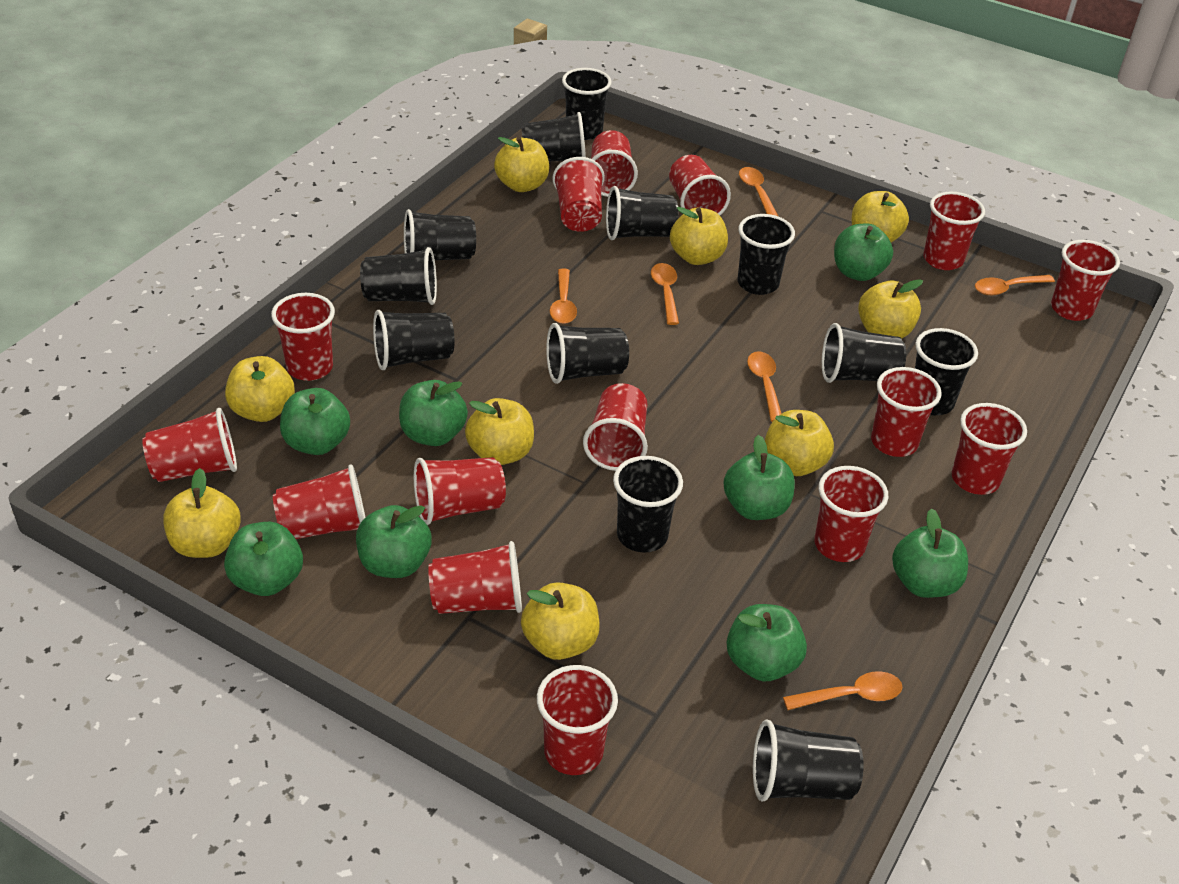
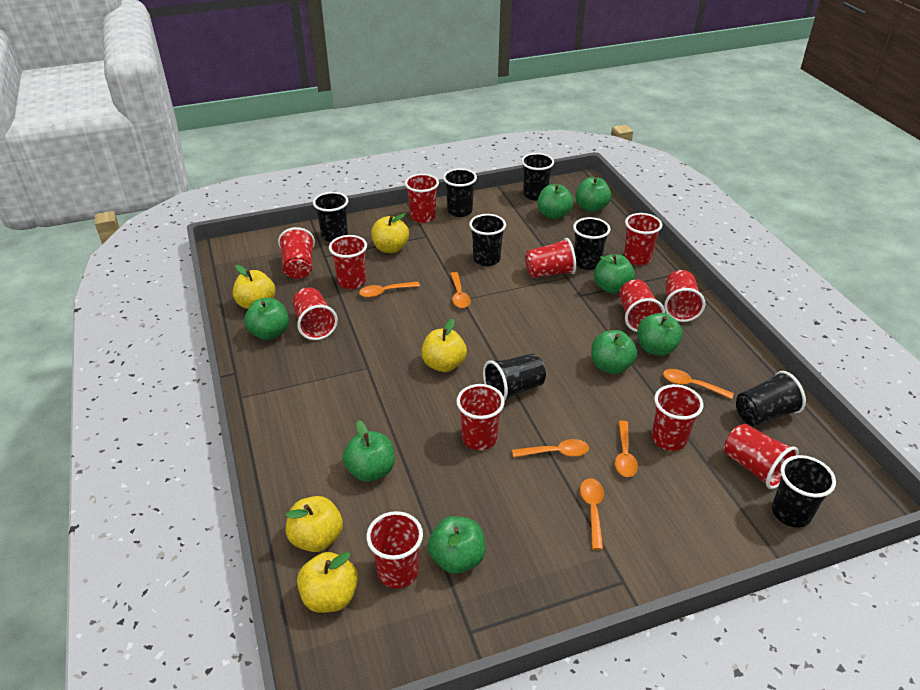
black cup: [360,247,437,305] [373,310,455,370] [404,209,476,260] [521,112,586,161] [546,323,629,384] [562,68,612,140] [606,186,678,240] [613,456,683,552] [738,214,795,295] [753,720,864,802] [822,323,906,383] [915,328,978,415] = 12 -> [313,192,348,242] [443,168,477,217] [469,214,506,266] [483,354,546,400] [521,153,554,200] [573,217,611,270] [736,371,806,426] [772,455,836,528] = 8
red cup: [142,408,237,482] [271,293,335,381] [273,465,366,539] [414,457,506,525] [428,541,522,614] [537,665,618,775] [553,157,605,232] [583,383,648,471] [591,130,638,197] [669,155,731,215] [814,466,888,562] [871,367,942,457] [923,192,985,270] [952,403,1027,495] [1051,240,1120,321] = 15 -> [278,227,315,279] [293,287,338,340] [329,235,367,289] [366,511,423,588] [405,174,439,223] [456,384,505,450] [525,238,576,278] [619,280,665,332] [624,213,662,265] [652,384,703,451] [664,270,705,322] [724,424,799,489] = 12
yellow apple: [163,468,241,558] [225,356,295,422] [465,398,534,465] [494,137,549,192] [521,582,600,660] [670,207,728,265] [765,410,834,476] [852,191,909,242] [858,279,923,339] = 9 -> [233,265,275,309] [286,496,343,552] [297,552,358,613] [371,213,409,253] [421,319,467,372] = 5

